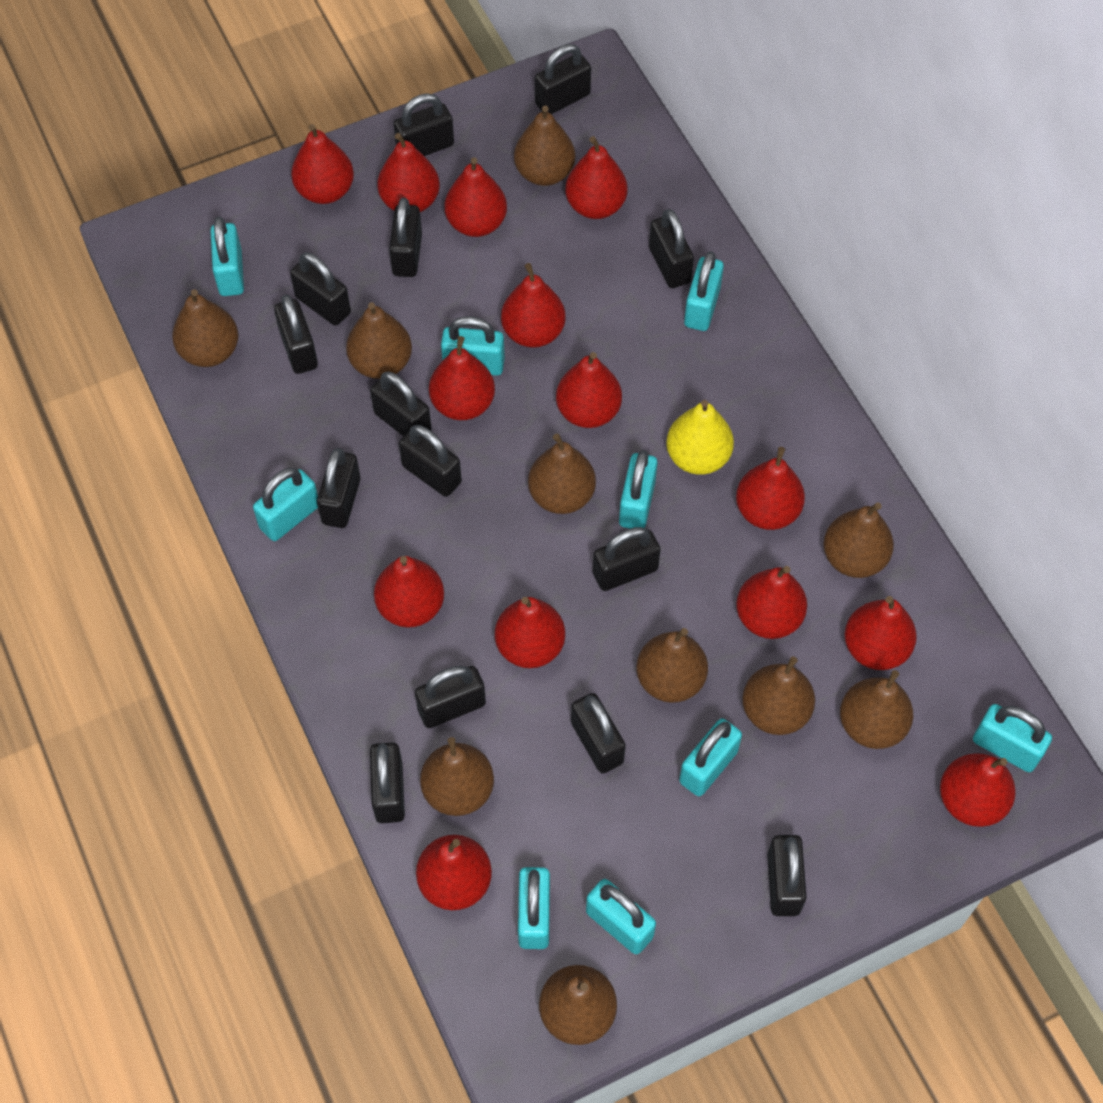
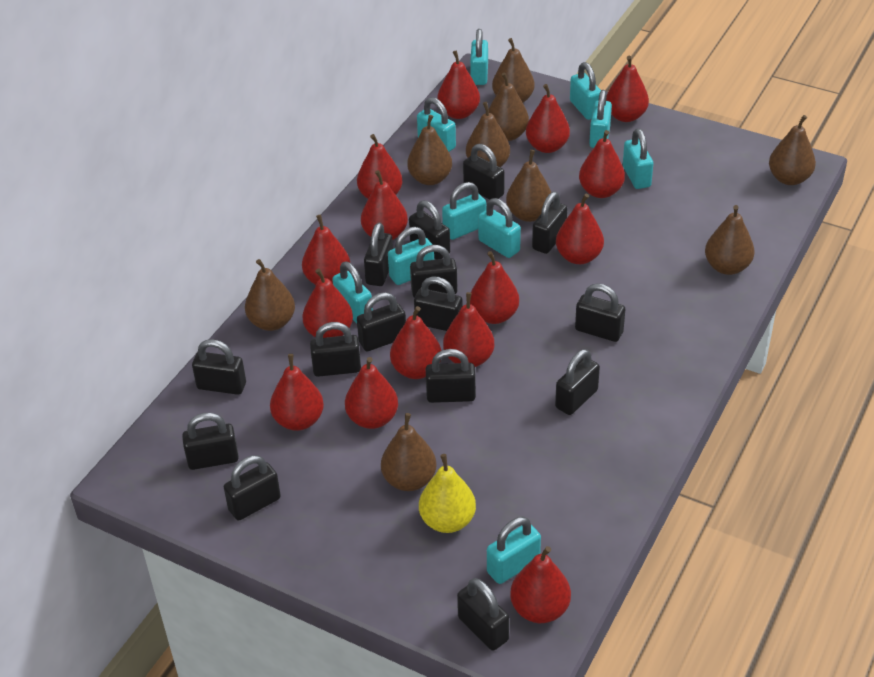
black padlock: [274,294,318,374] [290,252,351,326] [317,448,361,528] [370,372,432,437] [370,742,405,823] [389,198,422,277] [393,93,454,156] [399,425,462,497] [415,666,486,728] [535,44,591,114] [571,693,626,773] [593,527,661,591] [649,209,694,288] [767,835,807,916] = 14 -> [182,413,239,470] [192,339,246,395] [224,455,281,521] [310,322,361,377] [357,292,406,351] [364,223,393,286] [409,200,450,260] [410,245,457,298] [414,276,463,331] [426,349,476,403] [457,578,509,651] [463,144,505,200] [532,192,568,254] [555,349,600,415] [575,283,625,342] = 15
brown pear: [172,289,239,367] [346,302,412,379] [420,737,494,816] [514,106,575,186] [528,434,596,514] [539,965,617,1045] [636,628,708,703] [742,656,815,735] [823,502,894,578] [840,670,913,749] = 10 -> [245,259,295,331] [381,413,437,491] [407,115,452,185] [466,102,510,167] [489,73,529,141] [492,38,535,103] [506,150,551,222] [705,205,754,275] [769,115,816,185] = 9
red pear: [291,124,354,204] [374,556,444,628] [377,133,440,212] [416,835,492,910] [429,336,495,420] [445,157,507,237] [495,597,565,668] [501,263,566,348] [556,352,622,428] [565,136,628,219] [736,447,805,530] [736,566,807,639] [844,596,917,670] [940,753,1016,827] = 14 -> [270,354,324,431] [302,215,350,285] [302,268,353,338] [345,357,398,429] [357,134,402,199] [361,170,408,240] [390,306,441,379] [437,50,480,119] [443,292,494,367] [470,251,519,324] [510,546,571,623] [526,84,570,153] [556,193,604,264] [579,130,625,198] [606,56,649,122] = 15
turquoise padlock: [210,216,244,296] [253,468,318,541] [441,316,505,376] [518,867,550,949] [586,879,656,954] [619,450,658,529] [679,718,742,796] [684,251,724,331] [973,704,1052,772] = 9 -> [332,261,373,323] [388,227,434,285] [417,97,456,152] [442,182,486,240] [470,29,488,85] [478,198,521,258] [487,517,541,584] [570,62,601,120] [589,90,612,148] [623,129,653,189] = 10

